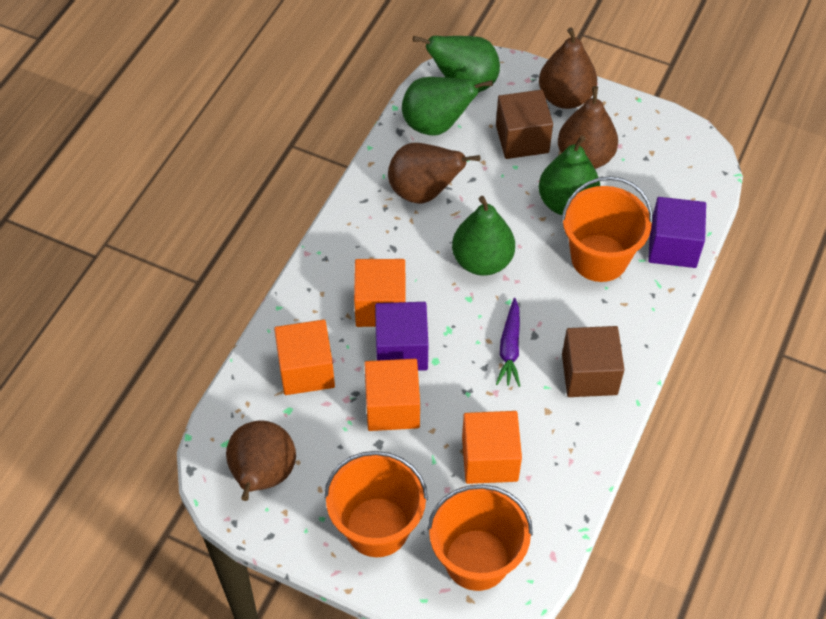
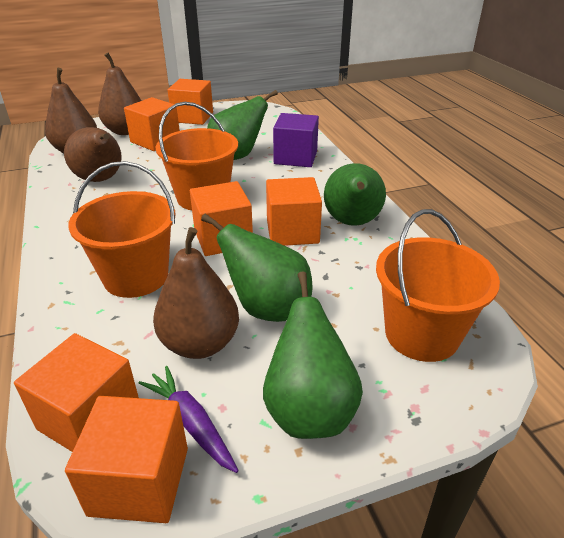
brown cube: [496,90,553,159] [562,326,625,397] = 2 -> none = 0
orange cube: [274,320,335,395] [354,259,406,327] [364,359,420,431] [462,411,522,484] = 4 -> [14,333,139,452] [65,396,188,523] [124,97,180,151] [168,79,213,125] [190,181,253,256] [266,177,322,246] = 6
purple cube: [375,302,428,371] [648,197,706,268] = 2 -> [273,113,319,167] = 1

